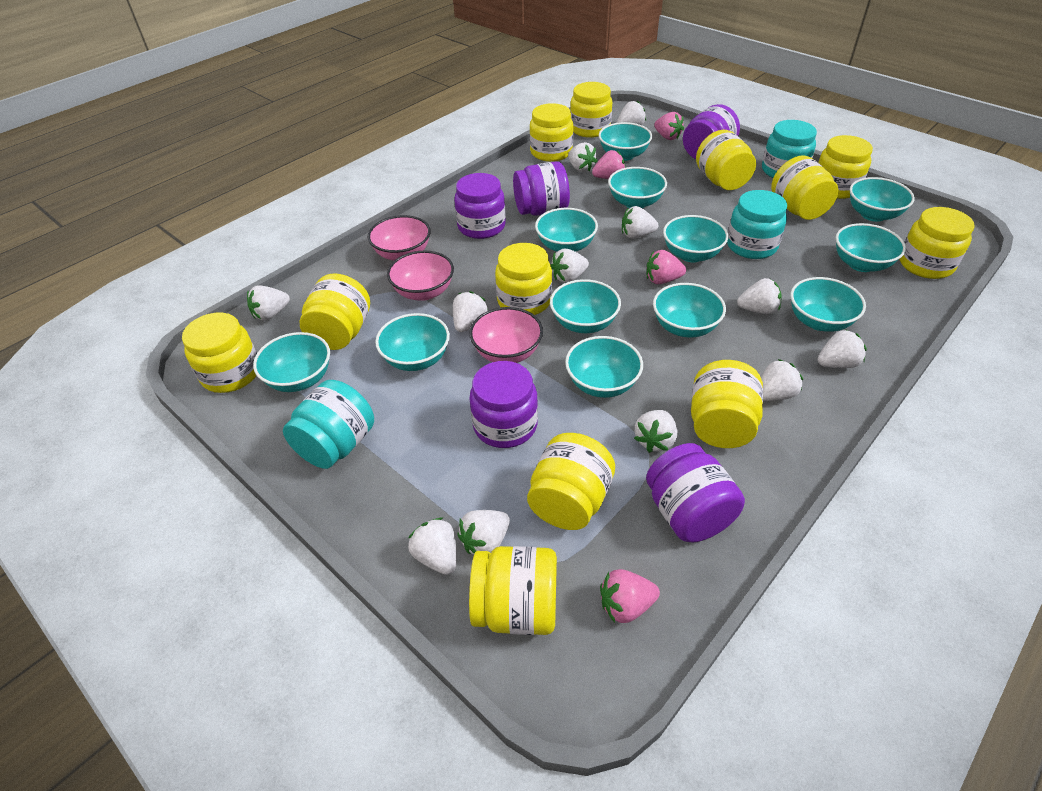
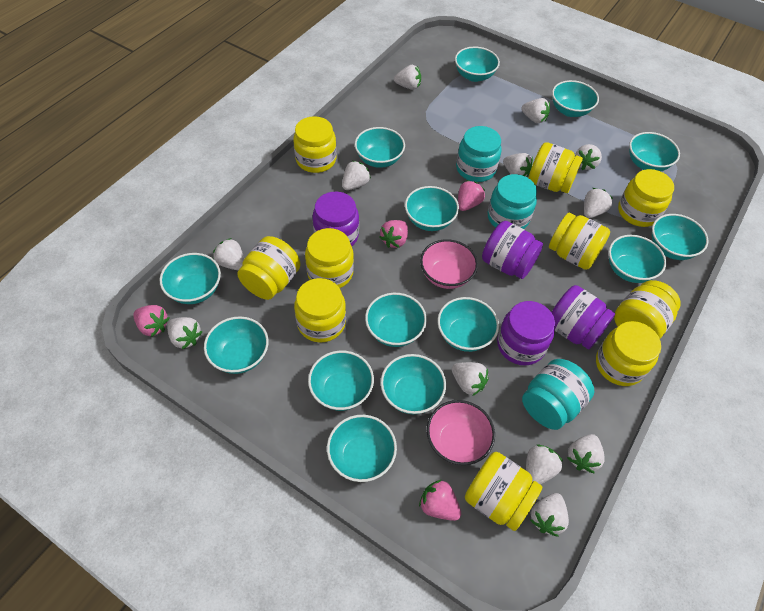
pink bowl: [368,215,431,261] [387,251,454,301] [469,307,543,363] = 3 -> [420,239,478,289] [427,400,495,465] = 2
purple jar: [454,173,506,239] [469,361,538,448] [513,161,570,216] [646,443,745,542] [683,104,740,159] = 5 -> [312,192,359,246] [482,221,543,279] [497,301,555,365] [551,285,615,349] = 4
turquoise bowl: [253,332,330,392] [375,313,450,371] [535,208,598,252] [550,279,621,333] [565,336,643,398] [599,122,652,161] [608,167,667,208] [653,283,726,338] [663,215,728,262] [790,277,866,332] [835,223,906,272] [850,177,915,222] = 12 -> [159,253,221,304] [204,316,269,374] [308,351,374,411] [327,415,397,482] [355,127,405,168] [365,293,427,347] [381,354,446,414] [405,186,459,231] [438,297,499,352] [455,47,500,82] [552,80,599,117] [609,235,666,283] [629,132,680,171] [652,214,709,260] = 14
yellow jar: [182,313,257,393] [300,273,370,350] [469,546,557,635] [495,243,552,315] [527,433,615,530] [530,103,573,162] [570,82,612,138] [691,360,763,448] [696,130,756,190] [771,155,839,220] [818,135,873,199] [899,207,975,279] = 12 -> [237,236,301,300] [293,116,337,173] [294,278,346,342] [305,228,354,288] [465,452,542,531] [529,142,583,193] [549,212,610,270] [596,321,661,386] [614,280,681,339] [618,169,674,227] = 10

